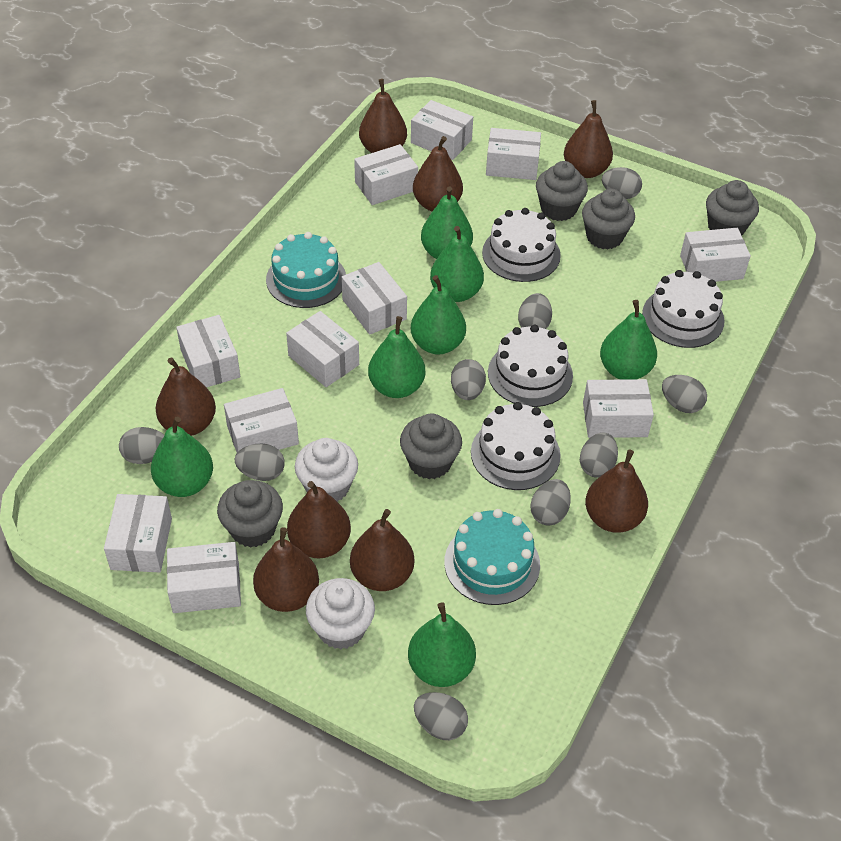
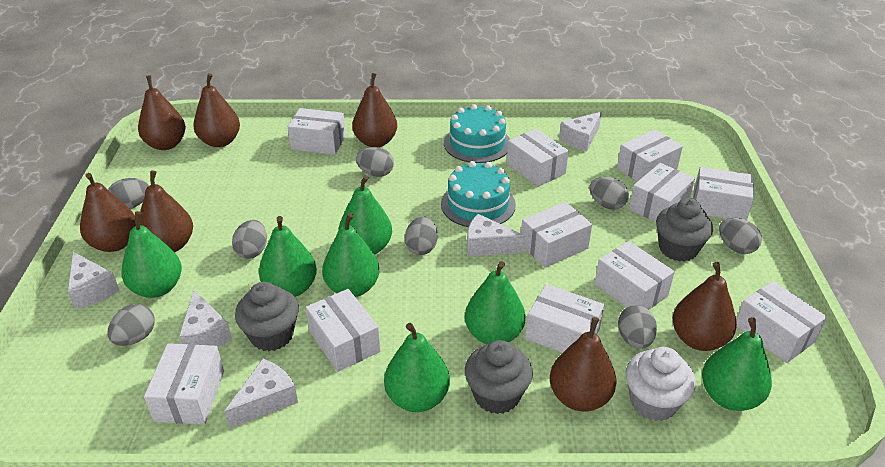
brown pear: [156,357,216,436] [253,527,319,612] [287,481,351,559] [350,509,414,591] [359,79,407,153] [413,136,463,211] [564,100,613,178] [585,450,648,533] = 8 -> [80,173,136,252] [138,75,186,150] [139,171,193,252] [193,73,240,147] [352,73,397,147] [550,317,617,412] [672,262,737,351] = 7
grey cupcake: [217,480,283,548] [400,413,462,479] [536,161,588,221] [582,189,635,250] [706,180,759,236] = 5 -> [235,282,299,351] [465,340,533,414] [656,198,713,262] = 3
grey egg: [119,427,164,464] [235,444,285,481] [414,692,468,740] [451,359,486,400] [518,293,552,329] [530,479,571,526] [580,432,618,478] [602,167,642,199] [662,375,707,413] = 9 -> [107,304,155,346] [108,178,149,209] [232,220,267,259] [356,147,394,177] [405,216,438,255] [590,177,629,210] [618,305,657,349] [719,218,762,254] = 8
white cake: [471,402,561,490] [482,208,561,282] [488,325,573,407] [642,270,724,348] = 4 -> none = 0
white cheese: none = 0 -> [67,252,120,309] [179,290,232,347] [224,359,298,429] [467,214,525,256] [559,112,602,152] = 5
white cupcake: [295,438,358,502] [306,578,375,649] = 2 -> [625,347,696,421] = 1

